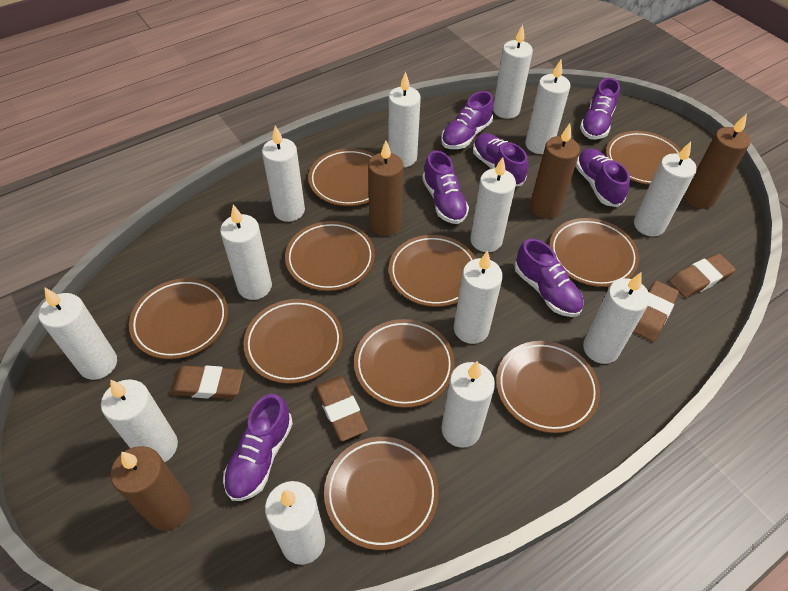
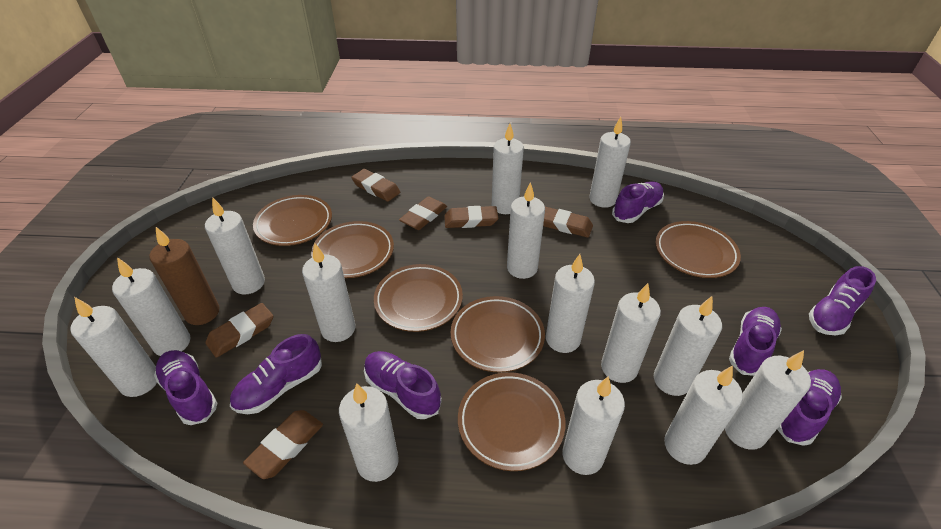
brown candle: [111,446,191,531] [368,141,404,236] [530,123,580,219] [684,114,750,209] = 4 -> [150,227,219,325] = 1
brown eraser: [170,365,244,399] [315,376,368,441] [633,281,679,342] [669,254,736,298] = 4 -> [205,303,273,358] [243,410,323,479] [351,169,400,202] [399,196,447,230] [444,206,498,228] [543,207,593,238] = 6
brown plate: [129,278,228,359] [243,299,343,384] [285,221,375,291] [308,148,375,206] [324,437,439,550] [354,319,455,408] [389,235,476,307] [496,341,600,433] [549,218,639,287] [606,131,681,185] = 10 -> [253,195,332,246] [311,221,394,278] [374,264,463,332] [451,296,545,372] [458,372,565,471] [655,221,741,278] = 6
white candle: [39,287,117,380] [101,379,178,462] [220,205,272,300] [262,125,305,222] [265,481,325,565] [388,71,421,168] [442,361,495,448] [454,250,503,344] [470,157,516,252] [493,24,533,119] [525,60,570,154] [583,272,650,364] [634,141,697,236] = 13 -> [70,297,157,397] [112,257,190,356] [205,197,265,294] [302,243,355,342] [339,383,399,482] [492,124,524,214] [507,182,545,279] [546,254,595,353] [562,376,625,475] [589,117,631,208] [601,283,661,383] [654,296,722,396] [664,365,743,465] [725,350,811,450] = 14

